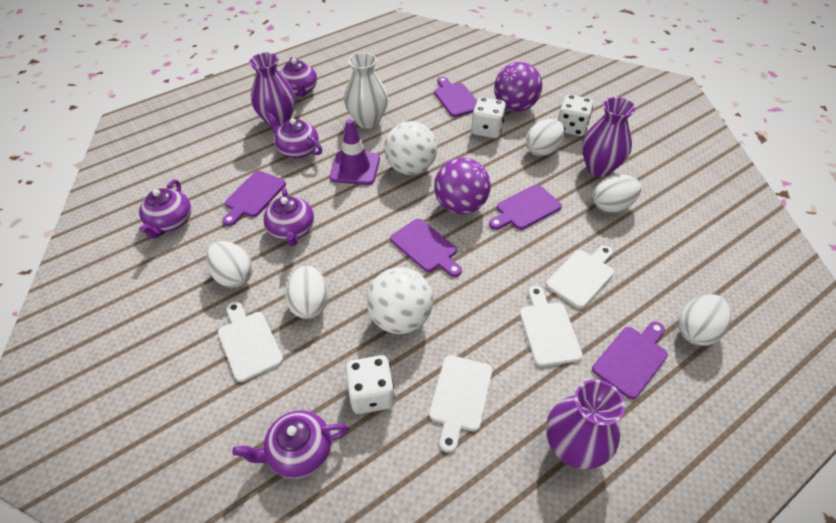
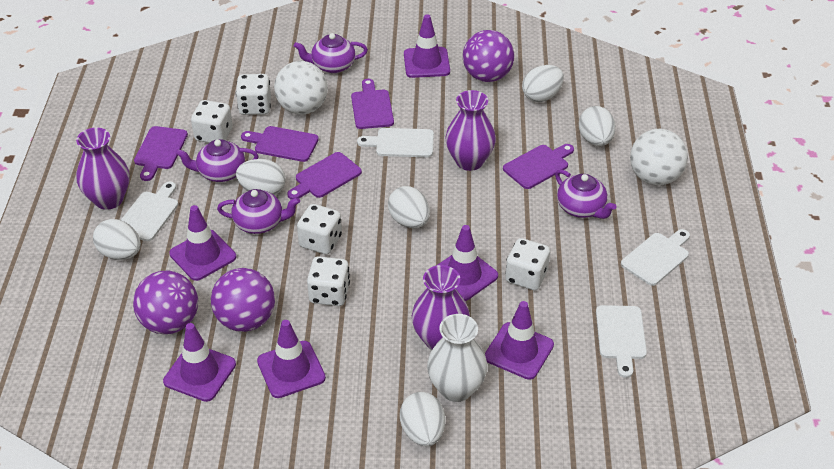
purple ball: [434,158,491,214] [494,62,542,112] = 2 -> [133,271,198,334] [211,268,275,332] [463,30,514,82] = 3
purple teapot: [139,180,191,238] [232,410,349,479] [264,187,314,246] [265,111,322,158] [280,57,317,97] = 5 -> [175,139,259,182] [217,189,300,234] [294,33,368,73] [555,169,617,219] = 4
purple traffic cone: [330,119,380,185] = 1 -> [163,323,236,402] [169,205,236,281] [257,320,326,398] [404,14,450,78] [436,225,498,301] [485,301,554,380] = 6
white dice: [346,355,395,414] [471,97,506,138] [558,95,593,136] = 3 -> [191,100,233,143] [236,74,271,115] [297,204,342,255] [307,256,350,306] [505,238,550,290] = 5
white egg: [206,241,253,288] [285,266,328,319] [526,119,565,156] [593,175,641,213] [678,294,731,346] = 5 -> [93,219,141,260] [236,159,286,195] [388,186,430,228] [400,392,445,446] [522,65,564,102] [579,106,616,146] = 6

